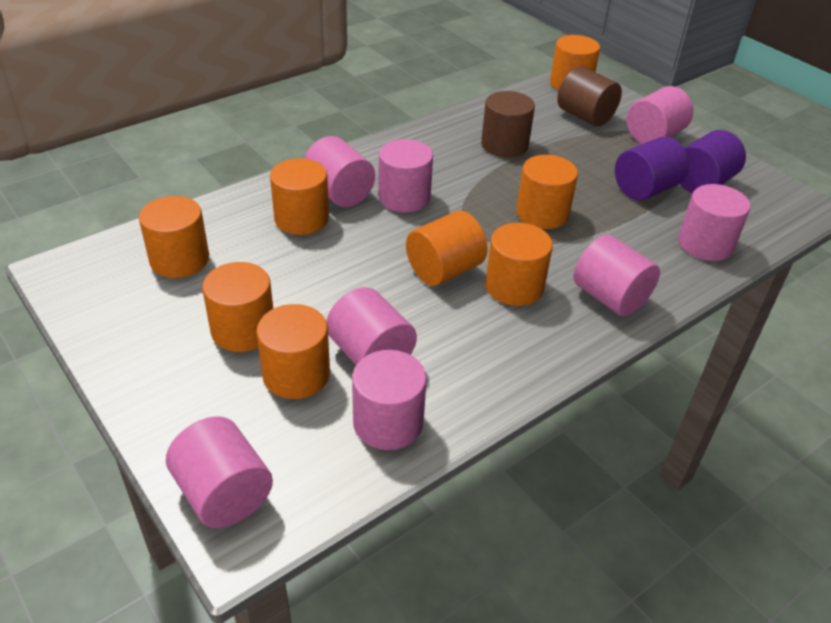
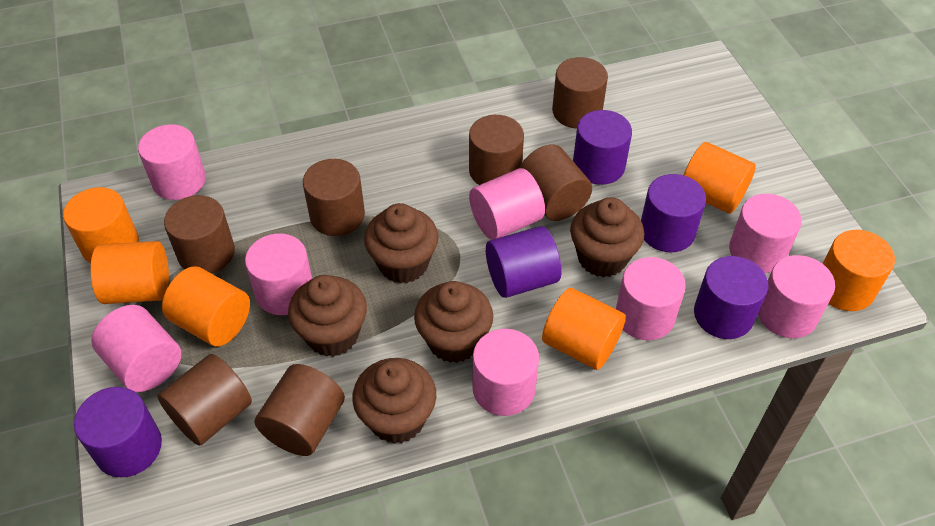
brown cupcake: none = 0 -> [288,275,367,357] [352,358,436,444] [364,203,438,284] [414,281,493,363] [570,197,644,278] = 5
brown cylinder: [481,91,535,158] [557,66,622,127] = 2 -> [157,354,252,446] [164,195,235,274] [255,364,345,456] [303,159,365,236] [469,115,524,185] [520,144,592,221] [552,57,608,129] = 7
orange cylinder: [139,196,209,278] [202,262,273,352] [256,304,330,399] [270,158,329,235] [406,211,488,286] [485,223,553,306] [516,155,578,229] [550,35,600,90] = 8 -> [63,187,139,263] [91,241,169,304] [162,266,250,347] [542,288,626,370] [684,142,756,214] [823,230,895,311] = 6
purple cylinder: [615,137,689,201] [680,130,746,194] = 2 -> [74,387,162,477] [486,226,561,298] [573,110,632,185] [641,174,706,252] [694,256,768,339] = 5

